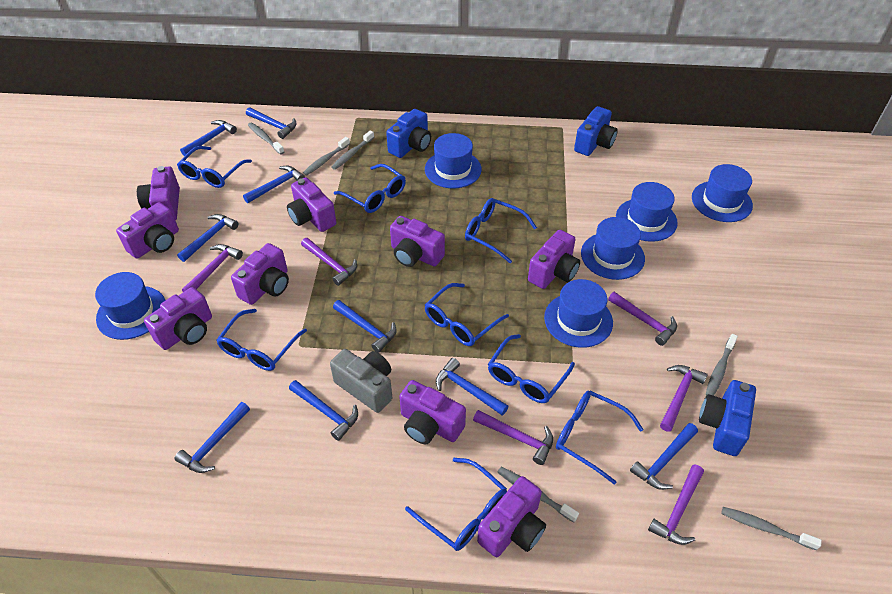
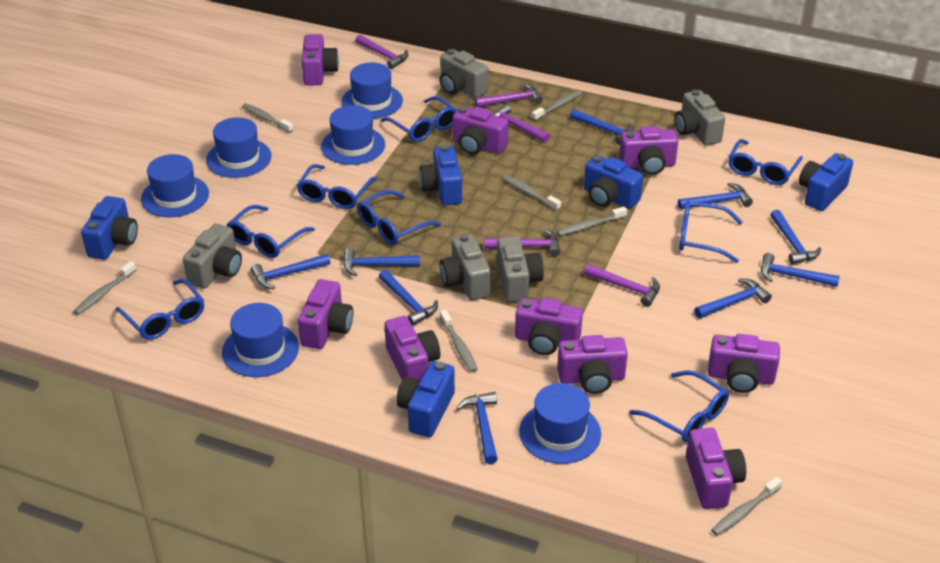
blue camera: [386,109,431,158] [574,106,618,156] [699,380,756,456] = 3 -> [81,196,138,260] [396,361,455,437] [419,145,462,205] [584,155,643,209] [799,153,853,211] = 5
grey camera: [330,349,392,413] = 1 -> [183,223,242,289] [439,49,489,98] [440,234,491,300] [497,236,544,302] [675,89,725,146] = 5
grey toothbrush: [248,122,284,155] [303,137,350,175] [331,130,374,170] [497,467,579,522] [706,334,738,396] [721,507,822,550] = 6 -> [74,261,137,315] [242,103,294,133] [440,310,478,372] [502,175,561,211] [532,90,582,121] [557,206,627,236] [711,477,782,536] = 7
purple hammer: [182,244,243,292] [301,238,357,286] [473,410,553,465] [608,292,677,346] [648,465,704,545] [660,365,708,432] = 6 -> [355,34,409,69] [475,84,543,107] [484,229,560,256] [492,104,550,143] [584,264,660,307] = 5

